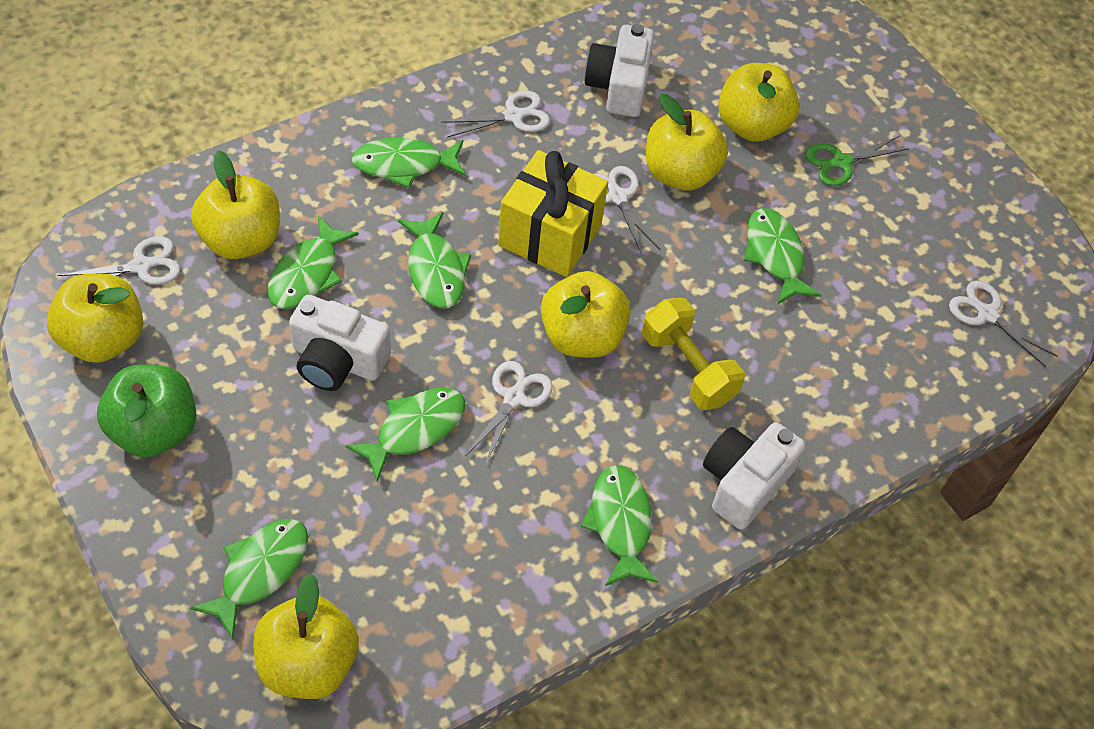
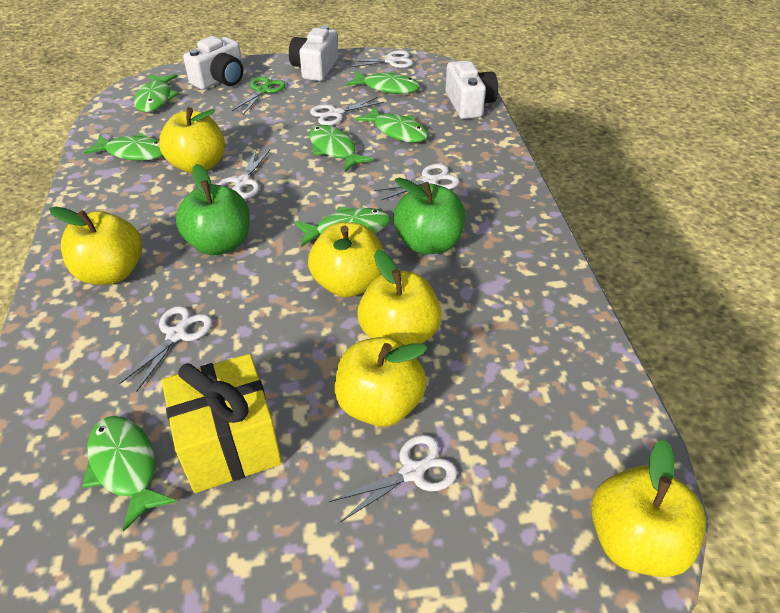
green apple: [97,365,196,457] = 1 -> [176,164,250,255] [393,177,466,254] = 2
white scissors: [57,236,181,285] [441,91,550,138] [465,361,553,466] [594,166,660,254] [949,280,1057,367] = 5 -> [119,306,213,391] [217,149,270,199] [310,97,384,126] [329,435,458,522] [345,50,413,68] [374,164,460,200] = 6
yellow dumbbell: [642,298,745,410] = 1 -> none = 0

